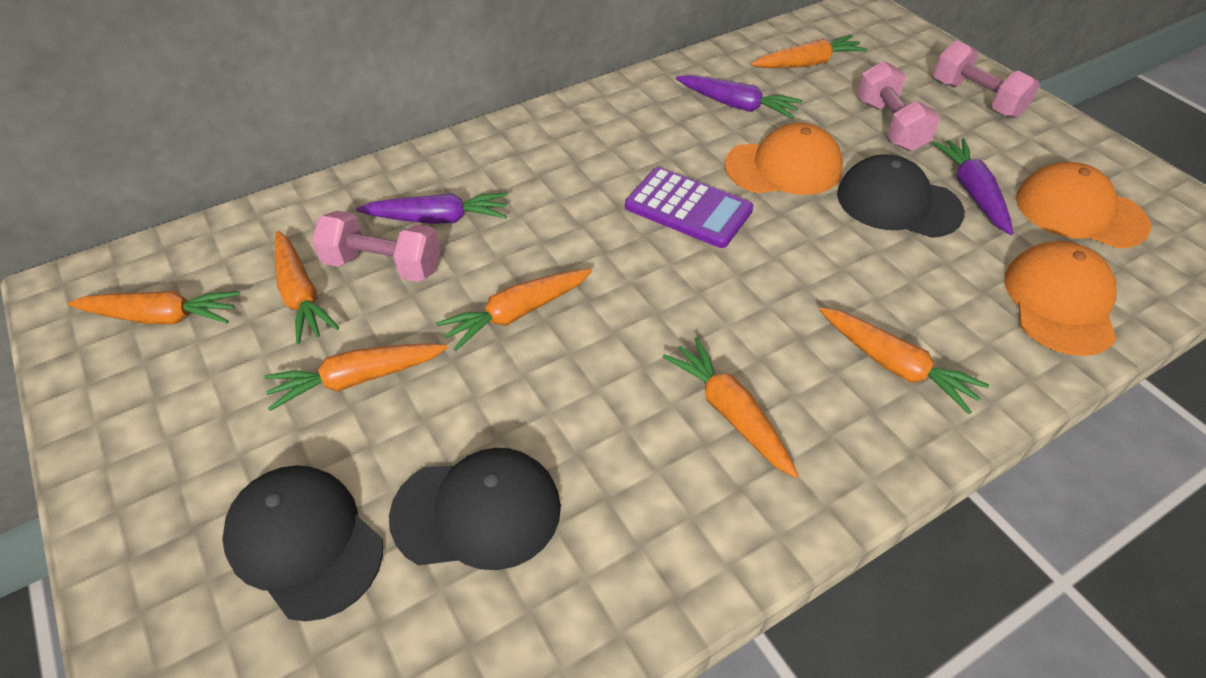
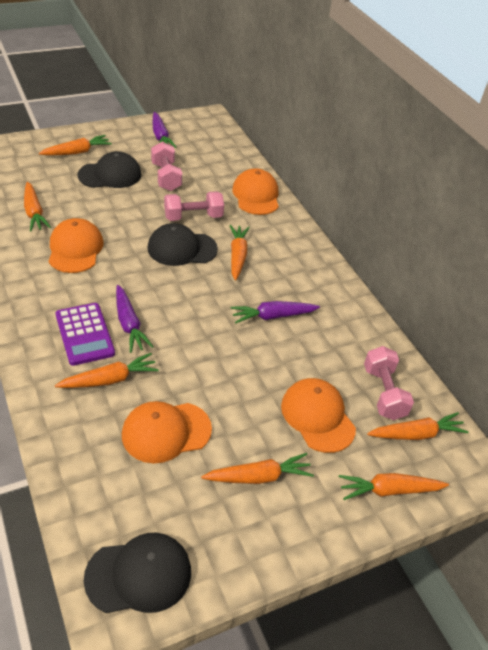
orange cap: [724,123,843,195] [1004,241,1117,356] [1016,162,1151,248] = 3 -> [49,218,103,273] [122,401,212,463] [232,168,279,215] [281,378,356,453] = 4

